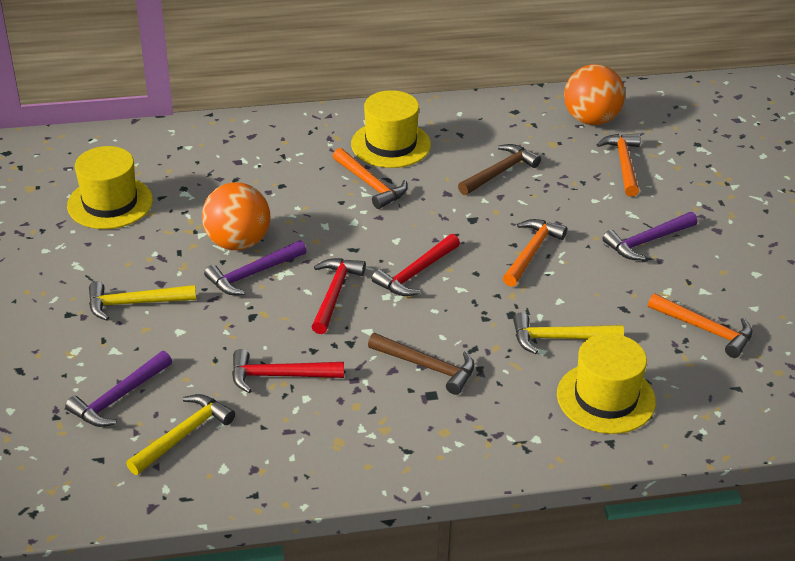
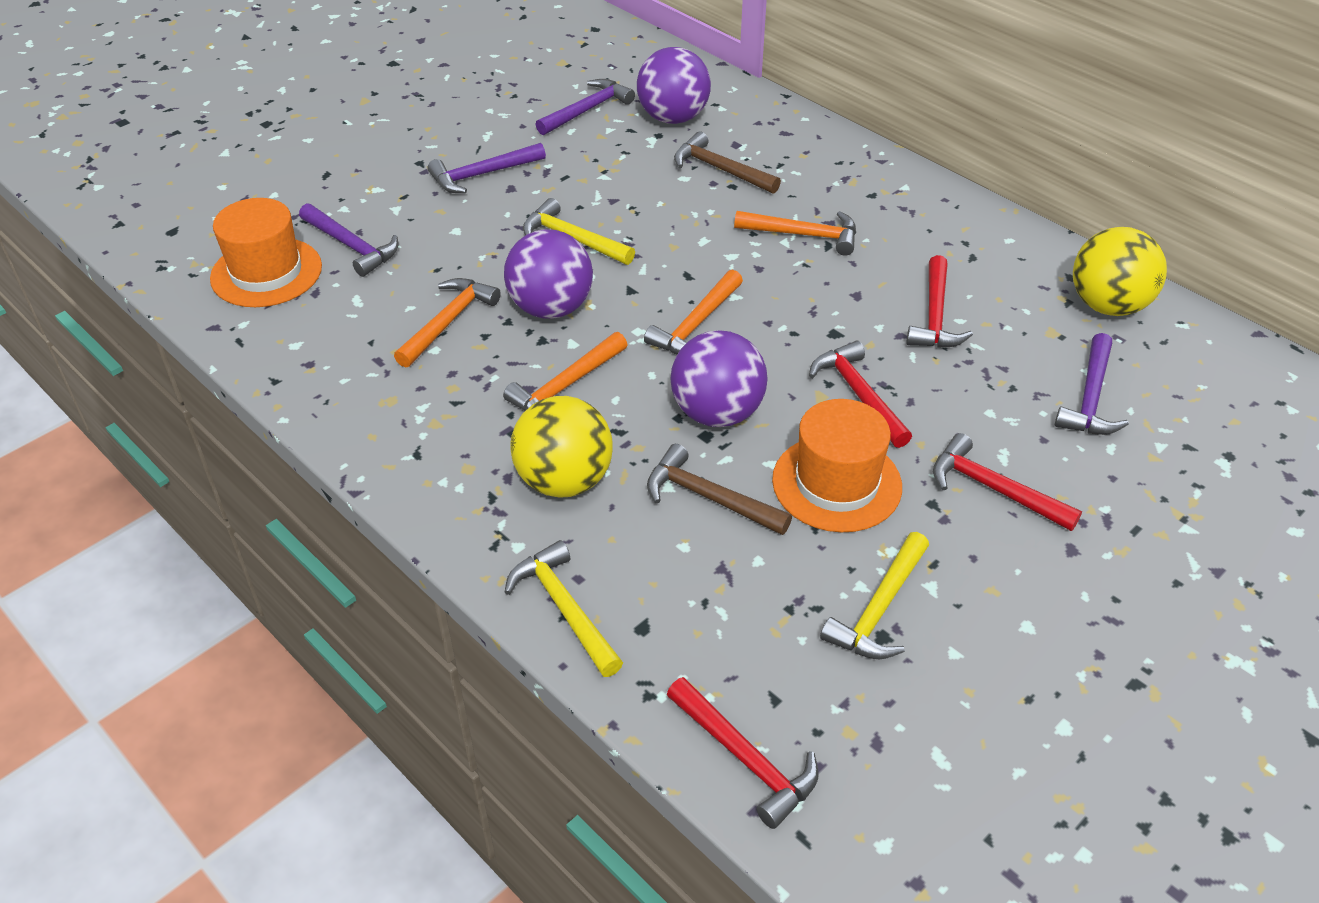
orange ball: [202,182,270,250] [564,64,625,125] = 2 -> none = 0
orange hat: none = 0 -> [210,198,322,307] [772,399,902,532] = 2
purple ball: none = 0 -> [504,229,593,319] [637,47,711,124] [671,330,768,427] = 3
purple hammer: [65,351,172,427] [204,240,307,295] [603,212,697,260] = 3 -> [299,203,398,277] [428,143,546,193] [535,79,635,135] [1055,333,1129,435] = 4
red hammer: [232,349,344,393] [312,258,366,334] [372,234,460,296] = 3 -> [667,677,819,829] [809,341,912,448] [906,255,973,348] [933,433,1082,531] = 4
yellow ball: none = 0 -> [510,396,613,498] [1073,227,1167,316] = 2
yellow hat: [67,146,153,229] [351,90,431,168] [557,333,656,434] = 3 -> none = 0

